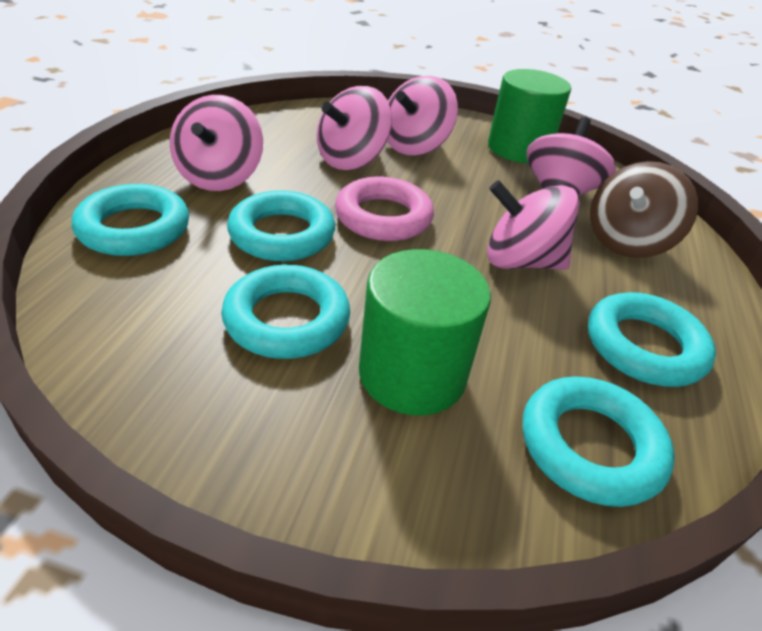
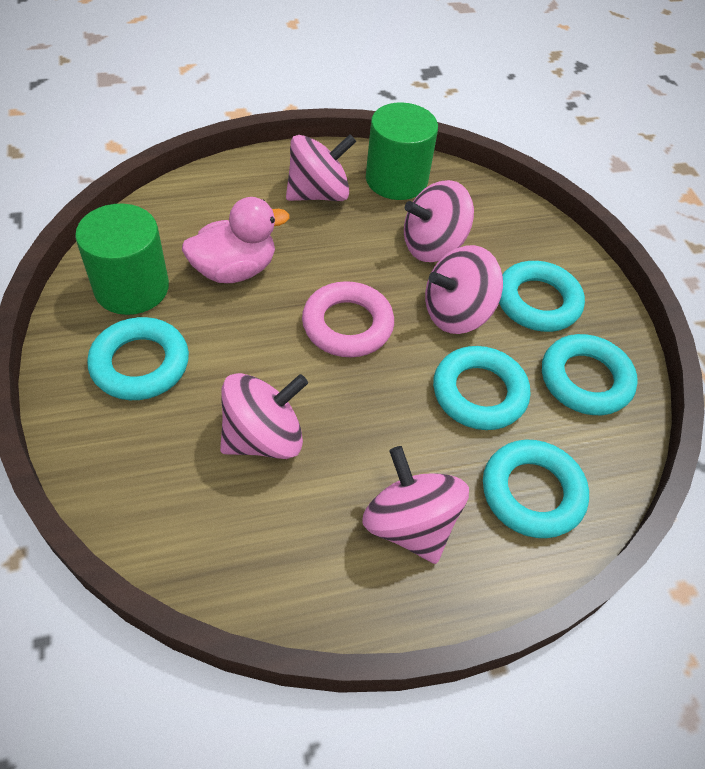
brown spinning top: [590,161,698,258] = 1 -> none = 0
pink duck: none = 0 -> [182,197,290,283] = 1

